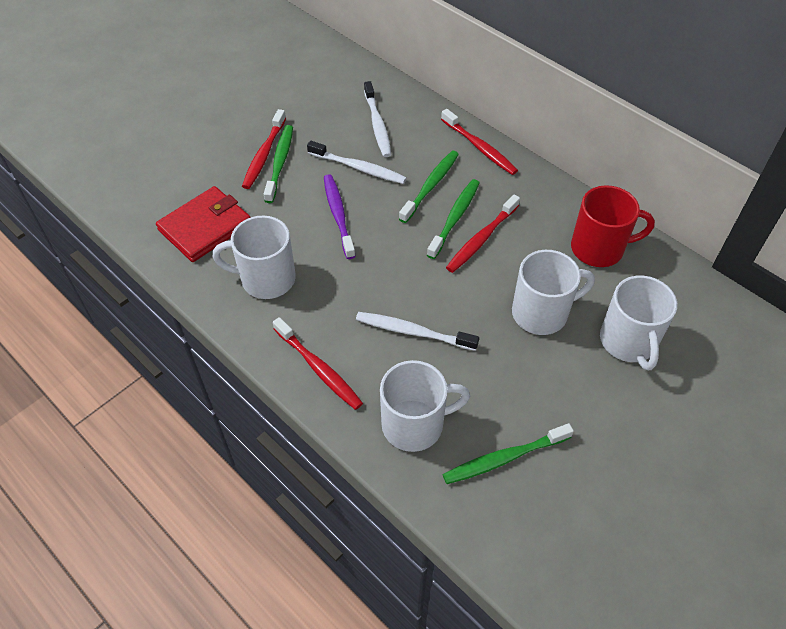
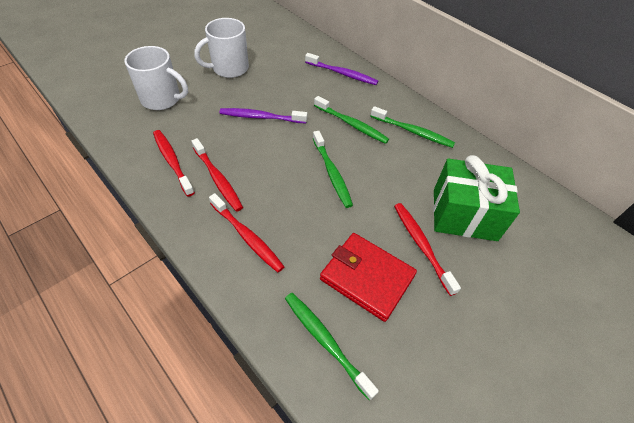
green gift: none = 0 -> [433,155,520,241] = 1
purple toothbrush: [324,175,356,259] = 1 -> [220,108,307,123] [305,53,378,85] = 2
red mug: [571,185,655,267] = 1 -> none = 0
white mug: [213,216,295,299] [380,360,470,452] [512,250,595,335] [600,276,677,370] = 4 -> [124,46,188,110] [194,18,249,78] = 2
white toothbrush: [307,141,407,184] [356,312,479,351] [364,81,391,157] = 3 -> none = 0

